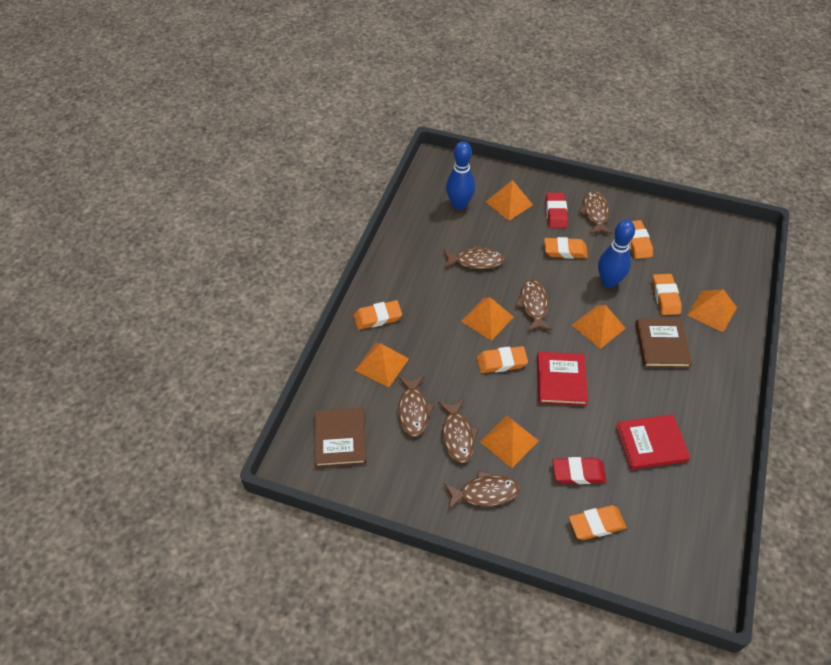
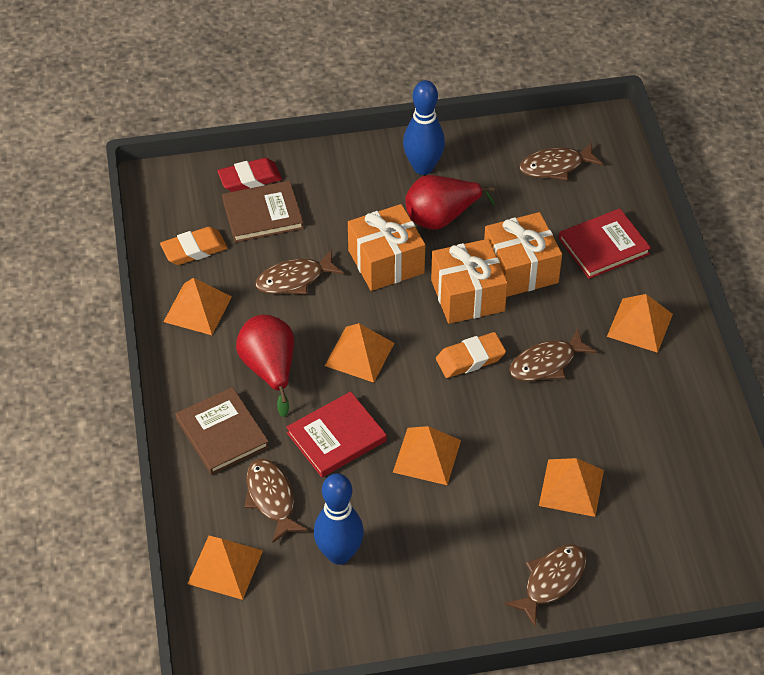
brown fish: [398,376,435,437] [438,400,479,463] [443,244,505,269] [444,471,520,510] [515,279,552,331] [578,190,612,234] = 6 -> [245,459,308,543] [255,250,344,295] [505,545,587,627] [509,329,597,381] [519,142,603,181] = 5
orange eraser: [354,300,402,330] [477,346,528,373] [544,237,588,259] [569,505,626,540] [629,220,653,259] [652,274,682,315] = 6 -> [160,227,228,265] [436,332,506,378] = 2
orange gift: none = 0 -> [348,204,425,291] [431,239,508,324] [484,212,562,297] = 3
red eraser: [546,192,568,228] [553,457,607,484] = 2 -> [217,158,282,192] = 1
red pear: none = 0 -> [236,315,294,417] [405,175,495,230] = 2

